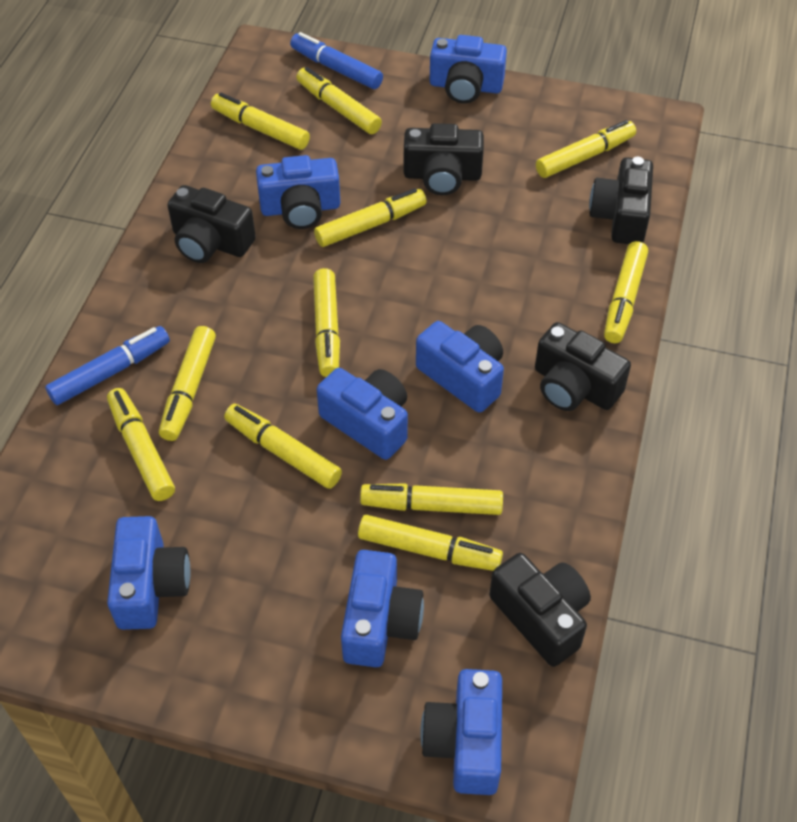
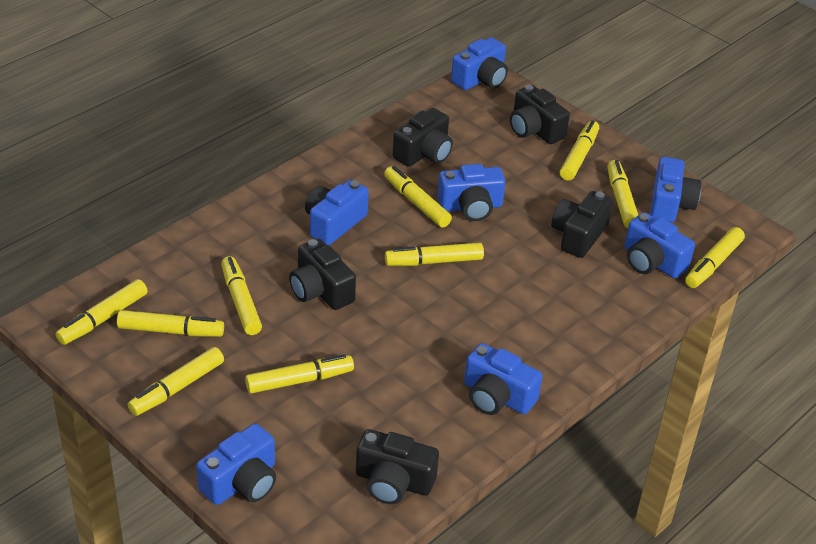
blue marker: [45,326,170,405] [290,32,383,89] = 2 -> none = 0
yellow marker: [107,388,175,501] [159,326,216,441] [211,93,310,150] [224,404,342,489] [296,67,382,134] [313,268,340,377] [314,188,427,247] [358,515,503,571] [360,484,503,515] [536,120,636,178] [604,241,648,343] = 11 -> [56,279,148,345] [117,310,224,337] [128,347,224,416] [221,256,262,335] [245,354,354,394] [384,166,452,228] [385,243,484,266] [560,120,599,181] [607,160,638,228] [685,227,745,288] = 10

